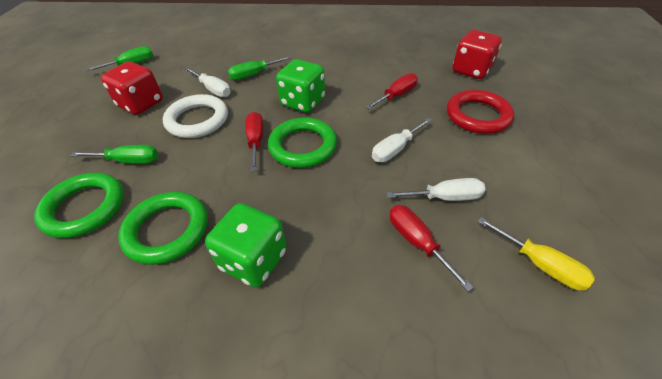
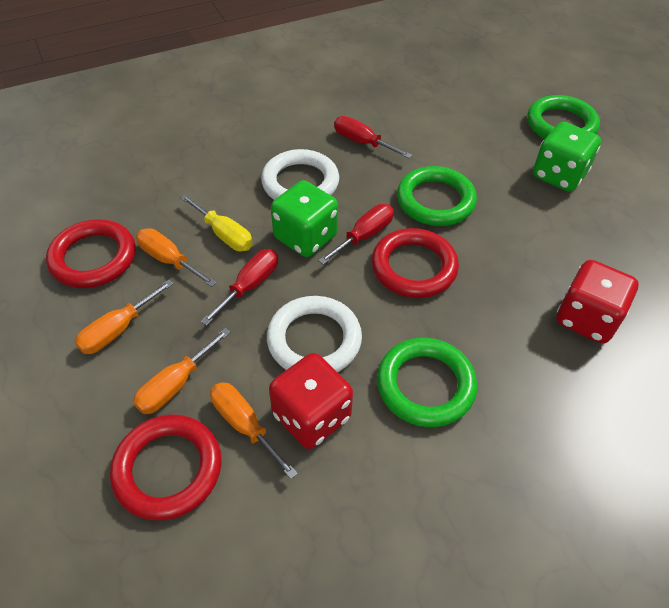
green screwdriver: [70,145,158,164] [85,46,153,72] [228,56,291,80] = 3 -> none = 0
orange screwdriver: none = 0 -> [75,279,174,354] [133,328,231,414] [136,228,217,287] [210,383,298,479] = 4
red ring: [447,90,514,134] = 1 -> [46,219,136,288] [110,414,222,521] [372,228,459,298] = 3
white ring: [163,94,228,138] = 1 -> [261,149,339,200] [267,296,362,372] = 2
white screwdriver: [185,67,231,97] [372,118,432,162] [386,178,486,201] = 3 -> none = 0

